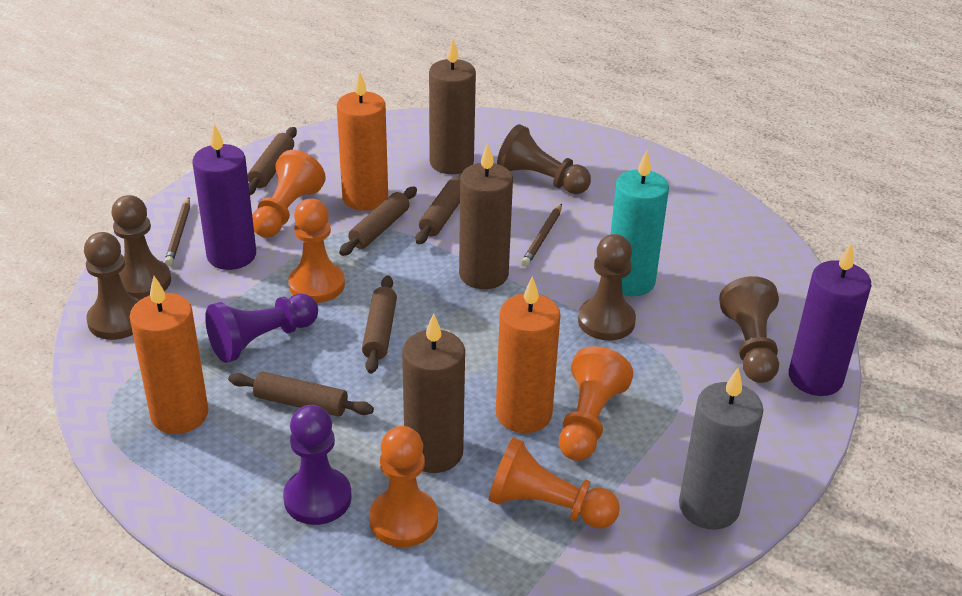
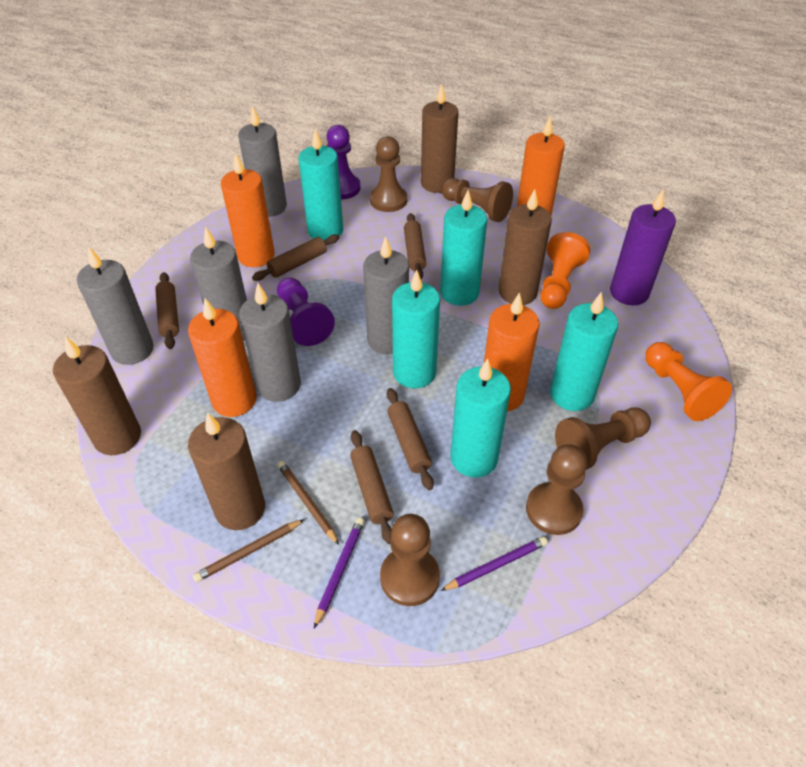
brown candle: [402,313,465,473] [429,39,476,174] [459,143,513,289] = 3 -> [53,336,141,455] [188,412,265,530] [421,84,459,193] [498,189,552,305] = 4
grey candle: [679,368,763,530] = 1 -> [77,246,154,365] [190,226,247,341] [238,106,287,217] [239,283,301,402] [363,236,409,354] = 5
orange candle: [130,276,208,434] [337,71,388,211] [496,276,560,433] = 3 -> [188,298,257,417] [221,153,275,267] [484,292,540,411] [517,116,565,215] = 4
orange pawn: [252,150,326,238] [288,199,345,303] [369,426,438,547] [489,437,620,529] [559,346,634,461] = 5 -> [541,232,590,309] [645,342,732,421] = 2
purple candle: [192,124,256,270] [789,243,871,396] = 2 -> [610,190,676,305] = 1
purple pencil: none = 0 -> [314,518,364,628] [440,537,548,591] = 2
turquoise candle: [610,151,669,296] = 1 -> [298,129,343,241] [392,270,440,389] [440,190,487,306] [450,358,511,477] [550,292,618,411] = 5

